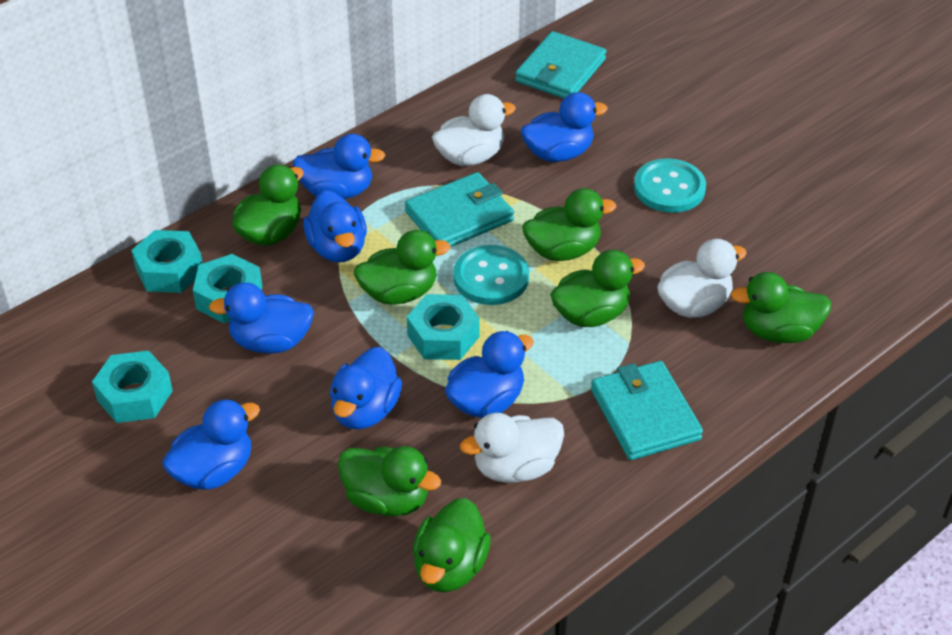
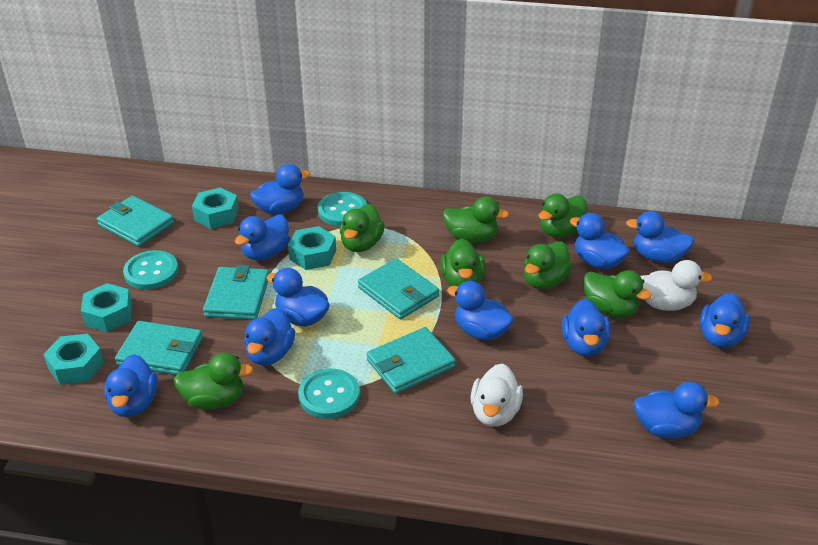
blue duck: [162,399,260,490] [209,282,314,354] [293,134,386,199] [303,190,367,263] [330,347,402,429] [445,331,534,418] [521,92,608,162] = 7 -> [104,354,158,417] [235,215,290,260] [244,308,295,365] [250,164,310,215] [267,268,330,327] [447,281,514,341] [562,299,610,357] [570,213,630,269] [626,211,694,263] [634,382,720,439] [700,293,750,348] = 11
turquoise button: [453,245,529,305] [634,158,706,213] = 2 -> [123,250,178,290] [298,369,360,419] [317,192,367,226] = 3
turquoise wallet: [405,172,514,247] [515,31,606,98] [591,361,703,460] = 3 -> [97,196,174,247] [115,321,203,375] [203,265,269,320] [358,258,439,319] [367,327,456,394] = 5
white duck: [432,94,516,166] [460,413,564,483] [657,239,747,318] = 3 -> [470,363,523,427] [641,260,712,311] = 2

